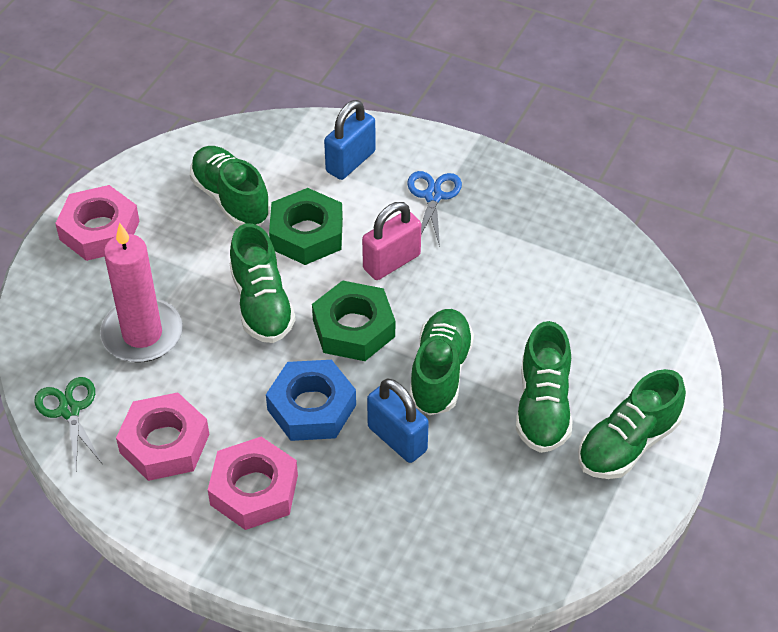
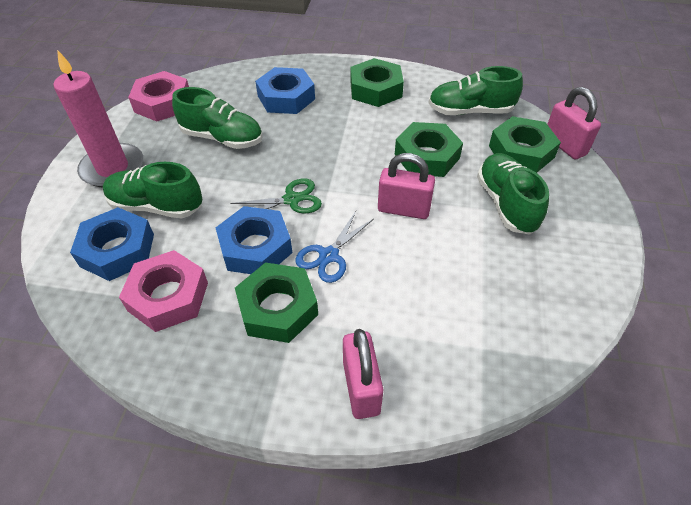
blue nut: [266,360,356,441] = 1 -> [70,207,154,281] [216,206,292,274] [255,67,315,114] = 3
blue padlock: [324,100,376,180] [367,379,429,463] = 2 -> none = 0
green nut: [269,188,343,265] [312,280,395,361] = 2 -> [235,262,318,343] [350,58,404,107] [395,122,463,177] [489,116,561,173] = 4
green shoe: [190,146,271,227] [230,223,296,343] [409,309,474,415] [516,321,573,453] [578,369,686,479] = 5 -> [103,162,202,218] [172,87,263,149] [428,66,523,115] [477,153,549,235] = 4
pink nut: [55,185,140,261] [116,392,209,481] [208,437,298,530] = 3 -> [119,250,208,332] [128,71,189,122] = 2
pink padlock: [362,202,421,280] = 1 -> [343,329,383,419] [378,153,435,219] [547,87,601,160] = 3

